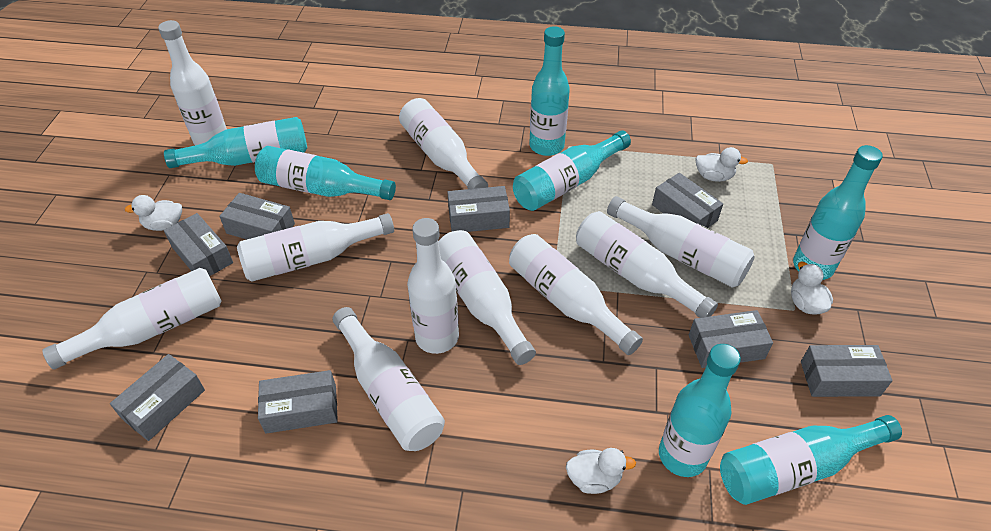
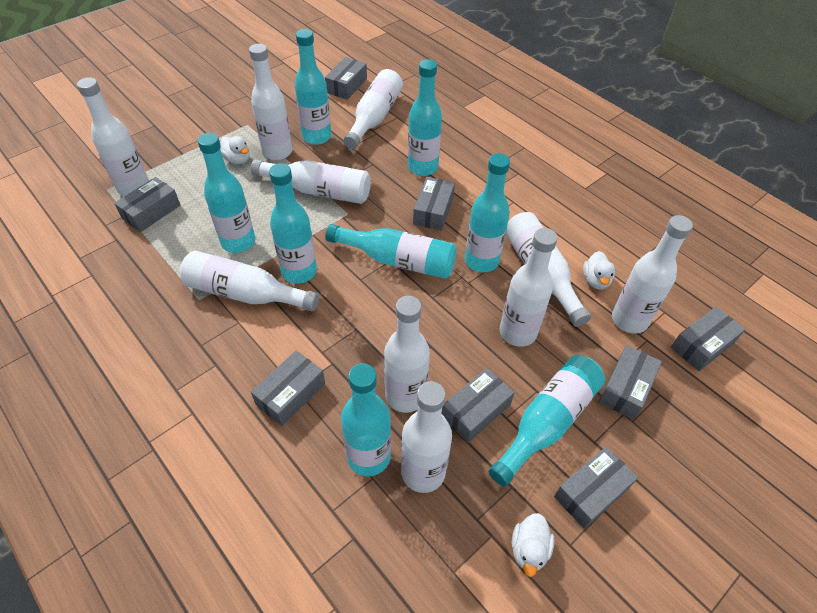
turquoise bottle: [164,117,307,168] [255,146,396,200] [513,130,631,211] [529,26,570,156] [659,344,741,477] [720,415,902,505] [793,145,883,280] = 7 -> [197,133,255,253] [269,163,317,284] [295,29,331,145] [325,224,457,279] [341,363,391,477] [408,59,442,176] [465,153,510,272] [489,355,605,487] = 8
white duck: [125,195,182,231] [566,448,636,494] [695,147,748,182] [791,261,833,315] = 4 -> [220,136,250,164] [512,513,555,577] [583,251,615,290] = 3

